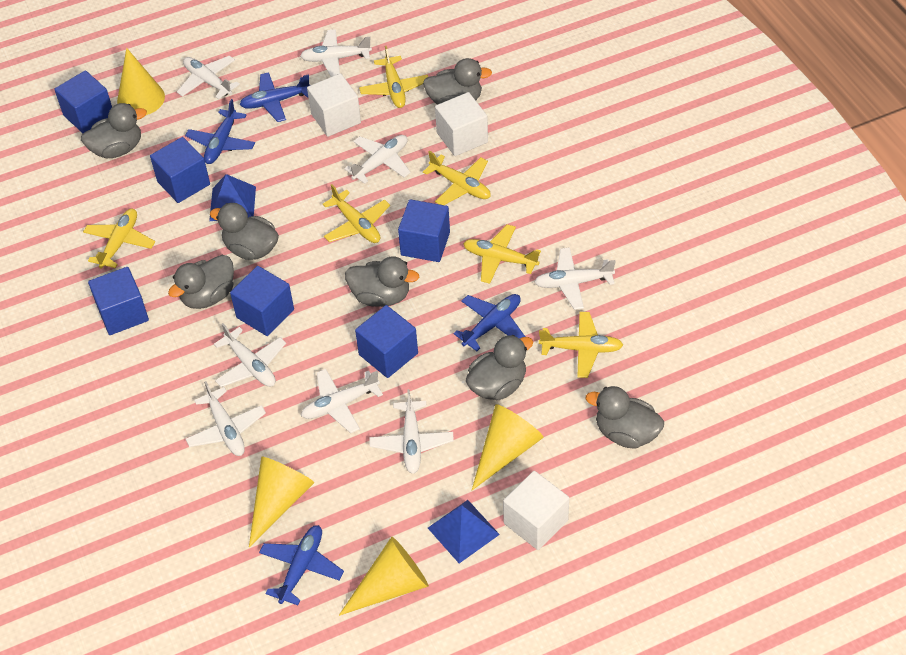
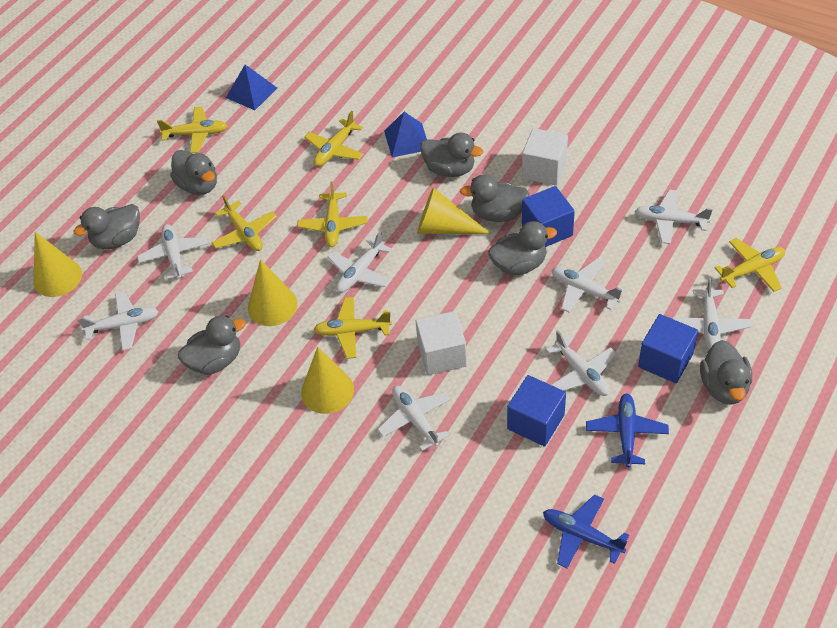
blue cube: [54,70,112,133] [88,267,149,335] [150,137,210,203] [230,266,294,336] [355,305,418,378] [398,199,450,262] = 6 -> [507,375,566,447] [522,186,575,247] [638,314,698,383] = 3
blue plane: [185,99,255,164] [239,72,310,122] [259,525,344,605] [454,294,525,351] = 4 -> [543,494,629,569] [586,393,669,468] = 2
white cube: [307,73,361,137] [435,92,488,156] [503,471,569,550] = 3 -> [415,311,467,375] [522,128,568,186] = 2

